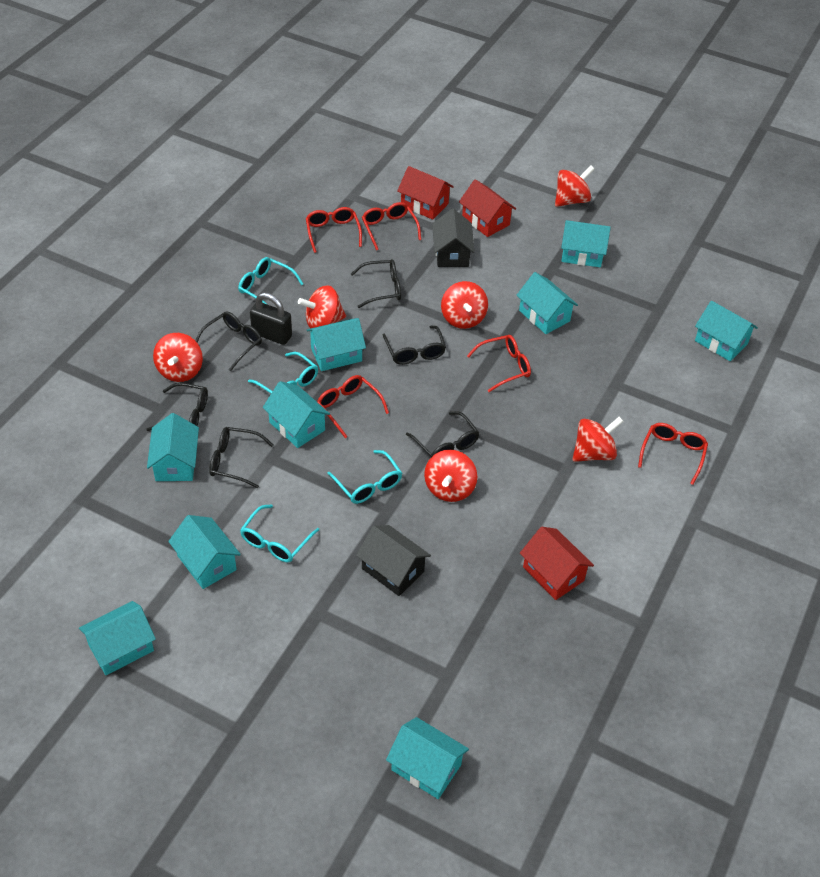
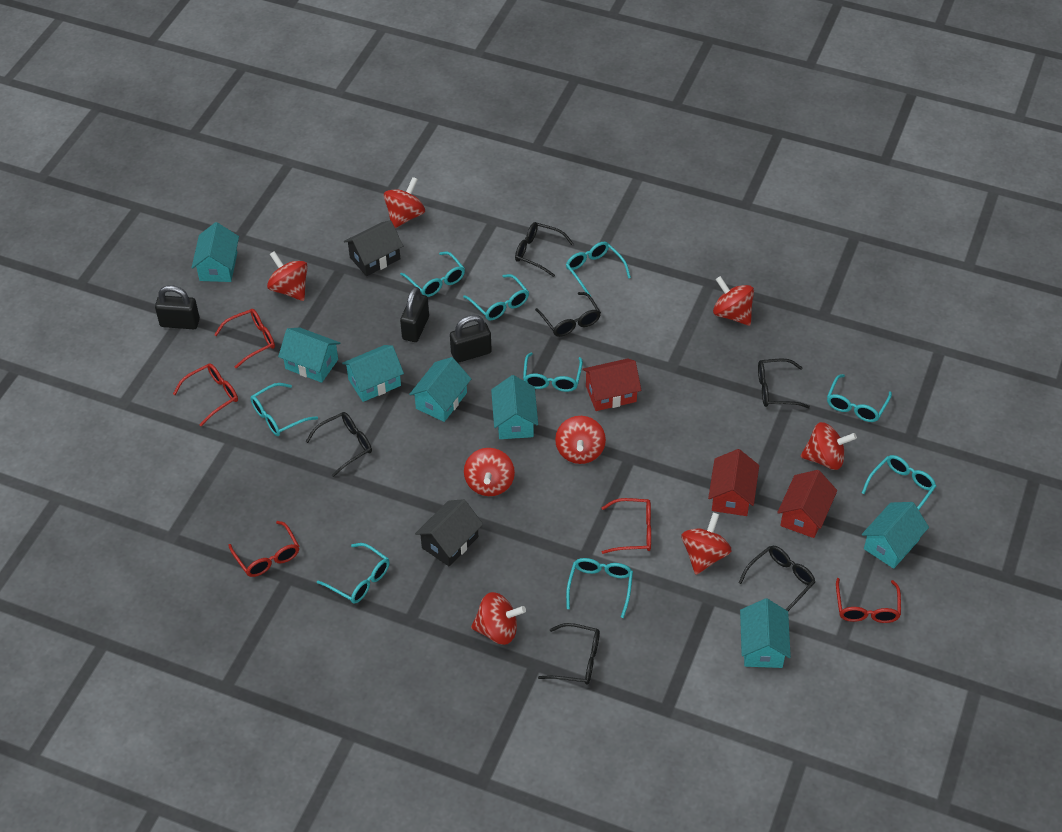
black padlock: [250,292,292,345] = 1 -> [155,285,200,329] [400,287,429,342] [450,315,492,363] = 3
red spinning top: [153,333,203,382] [298,285,346,328] [424,450,477,502] [441,281,488,329] [555,165,594,207] [572,417,623,462] = 6 -> [267,251,308,301] [384,177,425,228] [464,448,515,496] [471,592,526,645] [555,416,606,464] [681,512,732,575] [713,276,754,326] [800,422,857,470] = 8
turquoise glasses: [238,257,303,305] [240,505,319,562] [248,352,318,393] [327,450,402,504] = 4 -> [250,383,318,436] [317,543,390,604] [400,252,465,297] [463,274,529,321] [523,353,583,392] [566,242,631,297] [566,558,633,618] [827,374,892,422] [862,455,936,510] = 9
turquoise house: [79,601,156,675] [147,413,199,481] [168,515,241,589] [263,381,330,448] [307,318,366,371] [386,717,469,799] [516,272,578,334] [561,220,611,268] [695,301,758,361] = 9 -> [191,222,239,282] [278,328,341,383] [342,345,404,402] [409,357,471,422] [491,375,538,439] [740,598,791,668] [862,502,929,569] = 7

